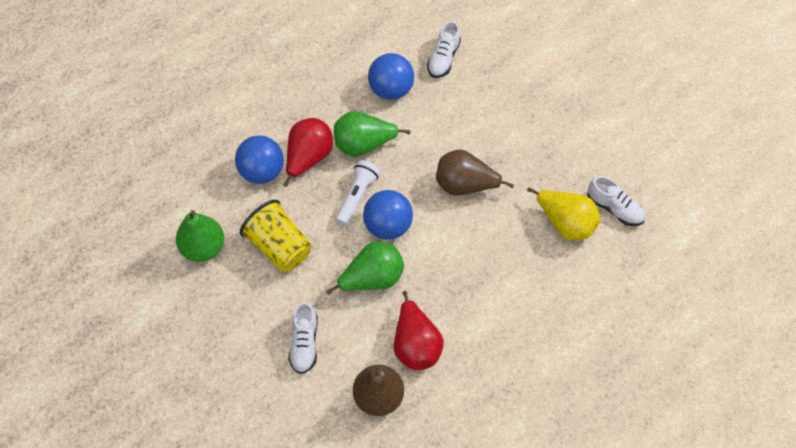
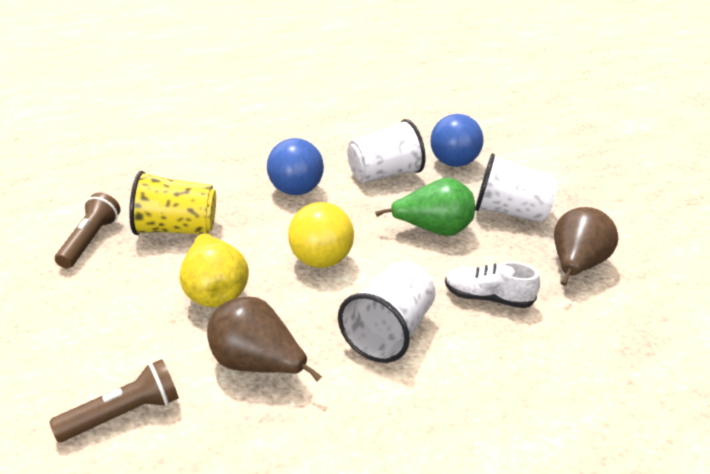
blue ball: [235,135,284,184] [363,190,413,240] [368,53,414,100] = 3 -> [267,138,324,195] [430,114,483,167] = 2
brown flashlight: none = 0 -> [49,359,179,442] [55,193,120,268] = 2
green pear: [176,210,224,262] [326,242,404,295] [334,111,410,157] = 3 -> [375,178,475,236] = 1
red pear: [283,118,333,187] [394,291,444,370] = 2 -> none = 0
white cup: none = 0 -> [338,261,436,363] [347,119,425,183] [475,153,558,222] = 3
white flashlight: [336,160,380,226] = 1 -> none = 0
white shoe: [288,302,318,374] [427,21,461,78] [587,176,645,226] = 3 -> [445,262,540,308] = 1
yellow ball: none = 0 -> [288,202,354,268] = 1

